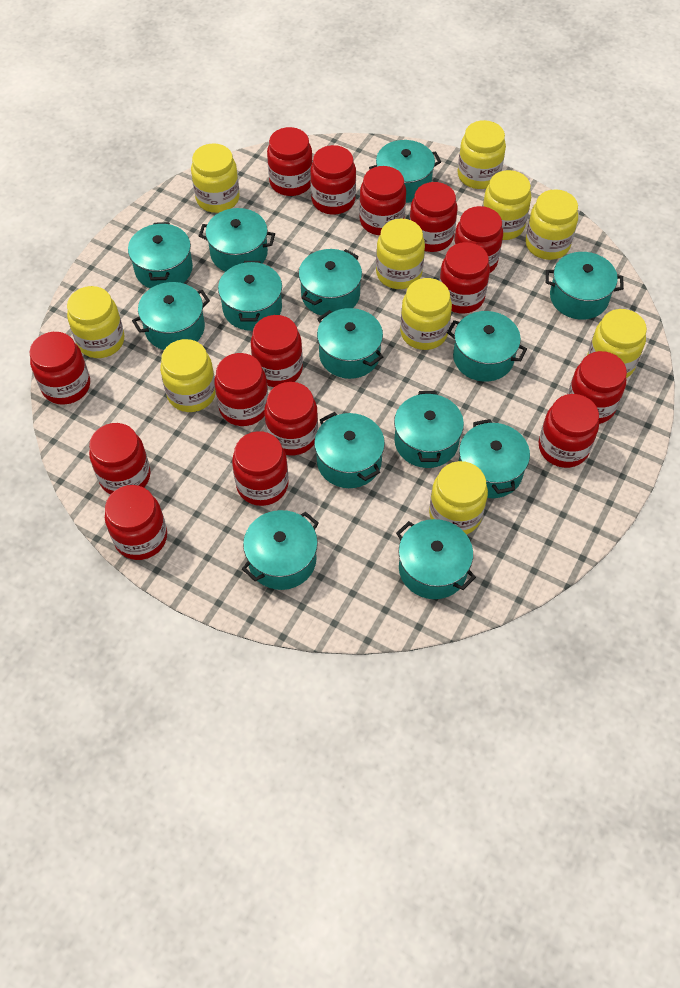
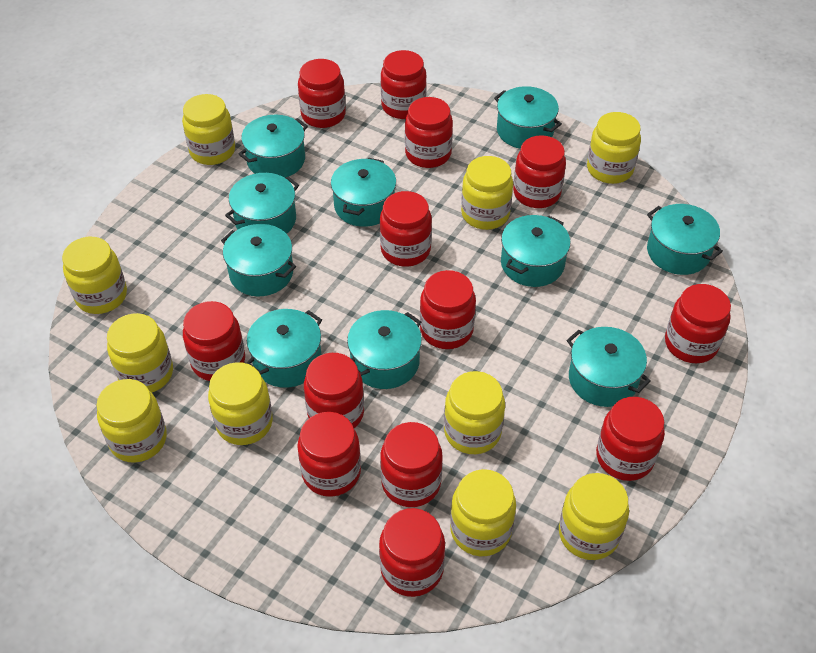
red jar: [30,332,90,405] [89,423,151,495] [105,485,167,560] [214,353,268,426] [232,431,289,506] [251,315,303,387] [264,382,318,455] [267,127,313,196] [310,145,356,215] [359,166,406,235] [409,182,457,252] [439,242,490,313] [453,206,503,273] [539,394,599,468] [568,351,627,424] = 15 -> [183,301,245,381] [297,412,361,497] [298,59,346,128] [304,353,364,428] [379,508,445,597] [380,191,432,267] [380,422,443,507] [381,50,427,119] [405,97,453,168] [420,270,476,349] [513,135,566,208] [596,397,665,481] [665,284,731,363] = 13
turquoise pot: [128,222,193,288] [132,282,210,350] [199,208,275,272] [218,261,282,331] [242,510,319,590] [299,249,362,316] [314,412,385,488] [317,308,383,379] [369,140,441,203] [394,391,464,468] [396,519,476,599] [447,311,527,382] [459,419,530,498] [546,252,624,320] = 14 -> [221,224,296,296] [225,173,299,234] [238,115,308,178] [246,309,322,388] [331,158,396,227] [347,310,422,389] [494,86,562,149] [501,215,570,287] [567,327,651,407] [647,204,723,275] = 10

